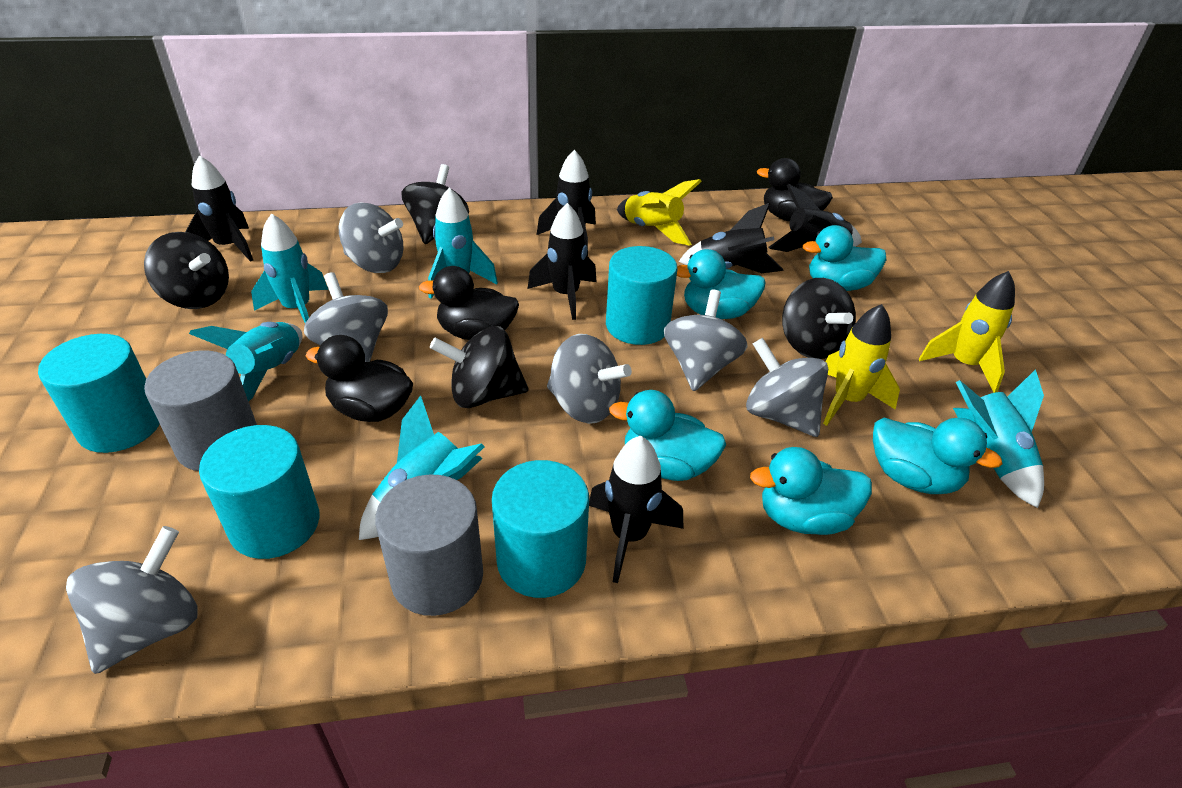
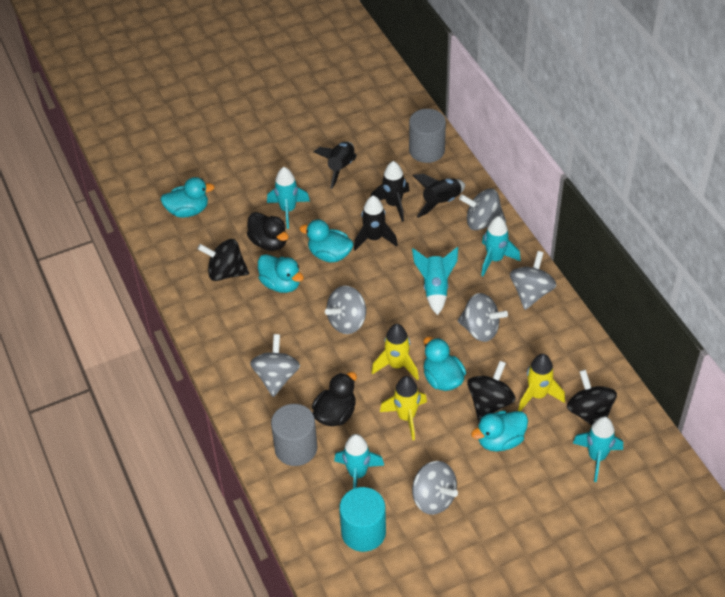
black duck: [305,335,413,422] [419,266,519,340] [757,158,833,222] = 3 -> [247,212,289,251] [312,372,357,426] = 2
black rocket: [186,155,253,262] [528,203,597,320] [537,150,596,256] [589,436,683,583] [678,203,783,273] [769,184,862,252] = 6 -> [314,141,357,189] [354,196,398,251] [371,161,410,222] [413,174,465,218] = 4
black spinning top: [144,232,229,309] [402,164,469,244] [430,326,528,408] [782,278,856,359] = 4 -> [197,239,249,281] [467,361,516,421] [567,370,617,426] = 3
turquoise cylinder: [38,334,160,453] [199,425,320,559] [492,460,589,598] [606,246,678,345] = 4 -> [339,487,386,552] = 1

